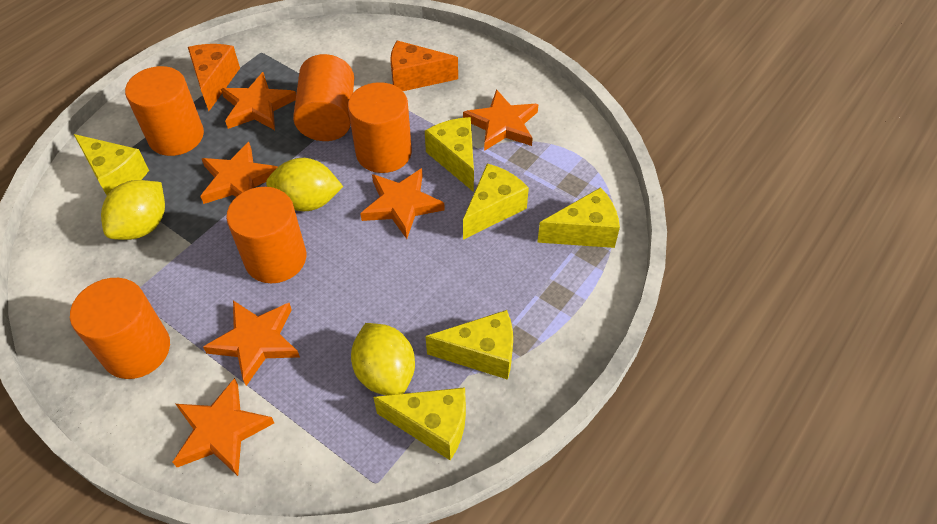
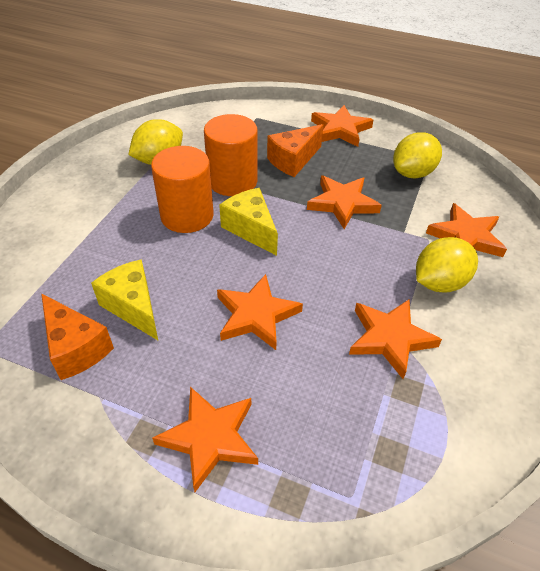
orange cylinder: [70,278,170,379] [125,66,204,156] [226,187,306,283] [293,54,354,141] [348,82,412,173] = 5 -> [151,146,214,233] [204,114,258,196] = 2
yellow cheese: [74,134,149,195] [373,387,466,461] [425,117,474,192] [425,310,513,380] [463,163,529,240] [537,187,620,248] = 6 -> [91,259,158,340] [219,188,278,256] = 2

